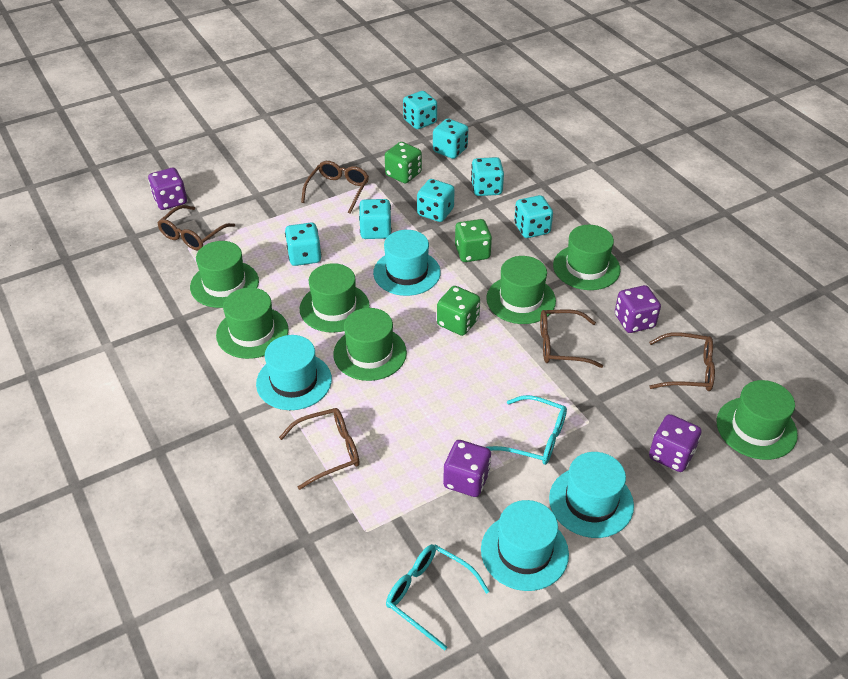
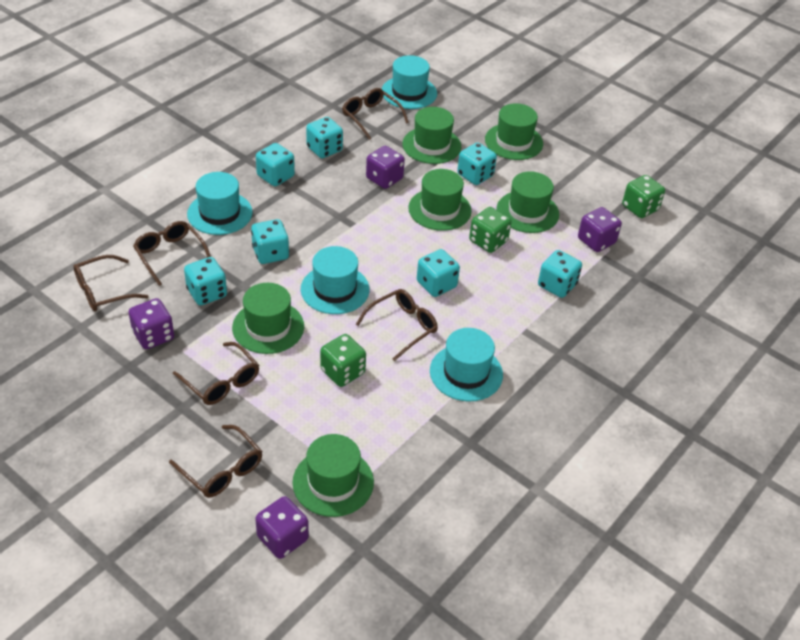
brown glasses: [157,205,235,251] [279,408,359,490] [301,161,369,214] [540,310,603,368] [649,332,715,391] = 5 -> [73,255,149,311] [133,221,210,286] [169,425,262,498] [173,342,259,405] [342,88,409,140] [356,289,438,361] = 6
green hat: [190,241,259,308] [216,287,289,359] [300,263,370,333] [333,308,407,381] [486,256,556,324] [553,225,621,290] [717,380,798,460] = 7 -> [232,283,304,354] [293,434,374,517] [402,107,461,164] [408,169,472,231] [485,103,543,160] [497,171,559,233] = 6
turquoise glasses: [386,544,490,651] [486,395,567,465] = 2 -> none = 0

